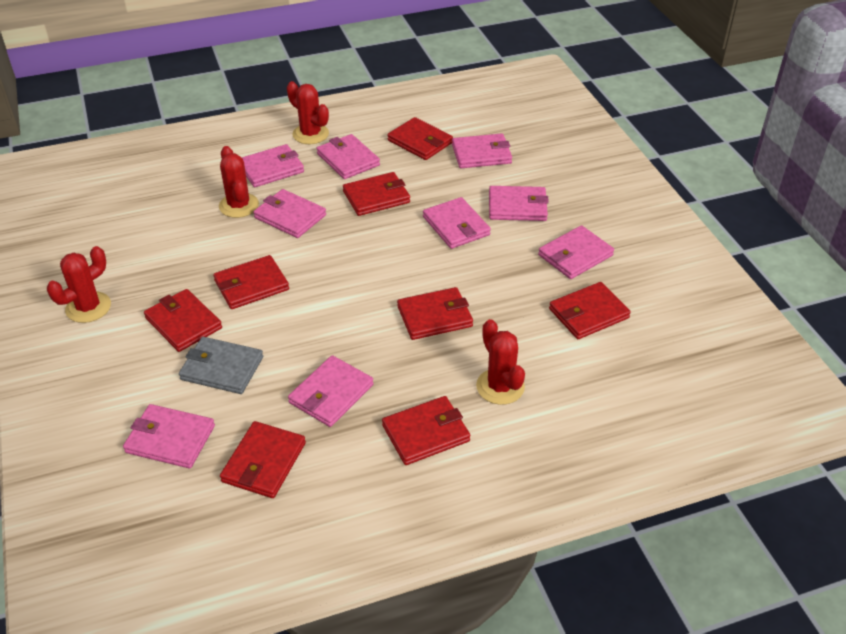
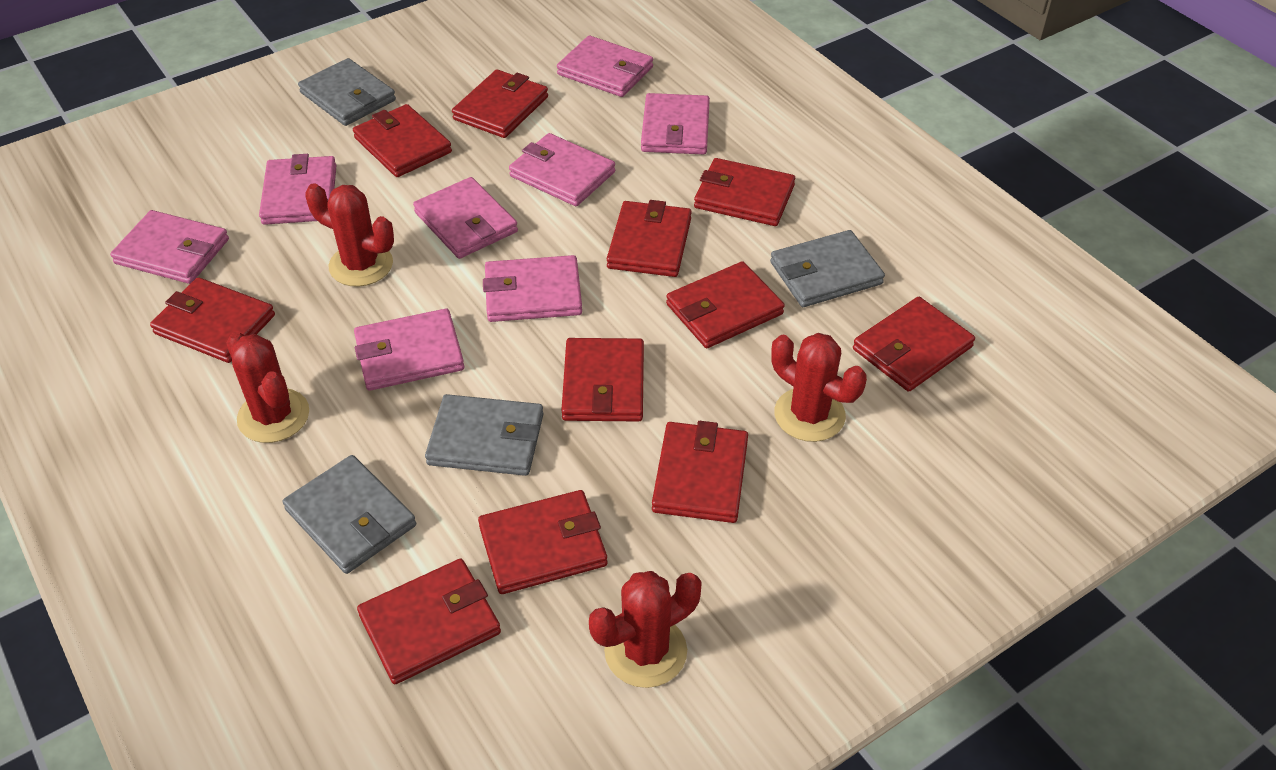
grey wallet: [179,337,263,394] = 1 -> [283,455,416,574] [298,58,396,126] [425,394,543,476] [770,230,885,307] = 4
pink wallet: [123,404,215,468] [242,144,304,187] [253,189,326,238] [288,355,374,427] [317,134,380,179] [423,197,491,249] [452,133,512,168] [489,186,549,221] [538,225,614,279] = 9 -> [110,210,229,284] [259,154,337,225] [354,308,464,391] [413,177,518,259] [483,255,582,322] [509,133,615,206] [557,36,653,97] [641,93,710,154] = 8
red wallet: [144,289,222,352] [213,255,289,309] [220,421,306,498] [343,172,410,216] [382,396,470,465] [387,117,453,160] [397,287,473,340] [549,282,631,339] = 8 -> [150,277,275,363] [353,104,452,177] [357,559,501,684] [452,69,548,138] [478,490,607,594] [561,338,644,421] [607,200,692,277] [652,421,748,523] [666,261,785,348] [694,158,795,226] [853,297,975,392] = 11

